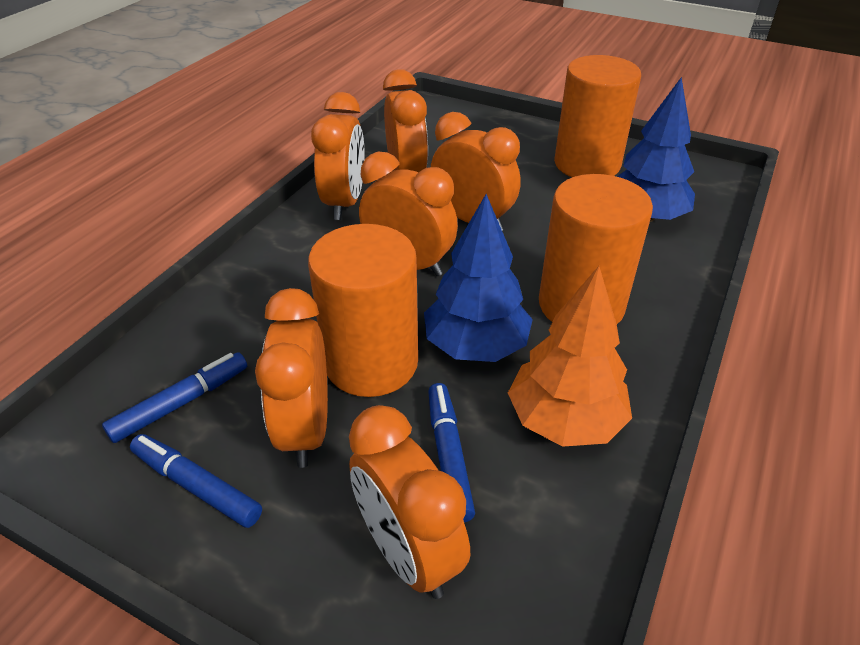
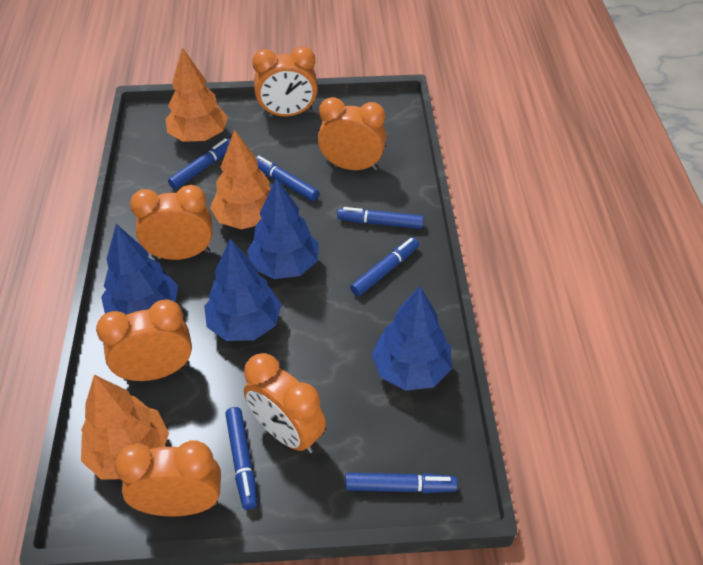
blue marker: [102,352,247,443] [130,434,262,528] [428,383,475,523] = 3 -> [168,138,231,189] [225,407,257,510] [255,156,319,201] [337,207,424,229] [345,473,458,493] [350,237,419,296] = 6
blue tree: [424,194,533,362] [617,77,695,222] = 2 -> [101,224,178,315] [204,239,281,341] [247,178,319,279] [371,286,452,391] = 4
orange cylinder: [308,224,418,397] [539,174,653,324] [554,55,641,177] = 3 -> none = 0
orange tree: [508,266,632,447] = 1 -> [81,375,169,480] [166,47,228,142] [210,129,271,229] = 3

